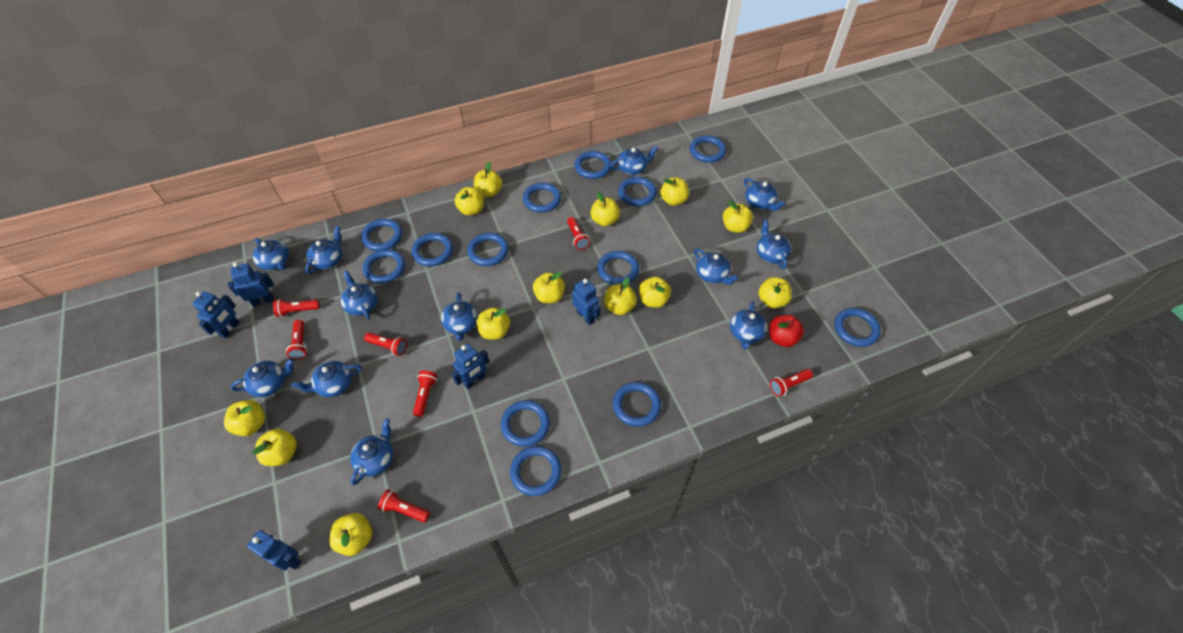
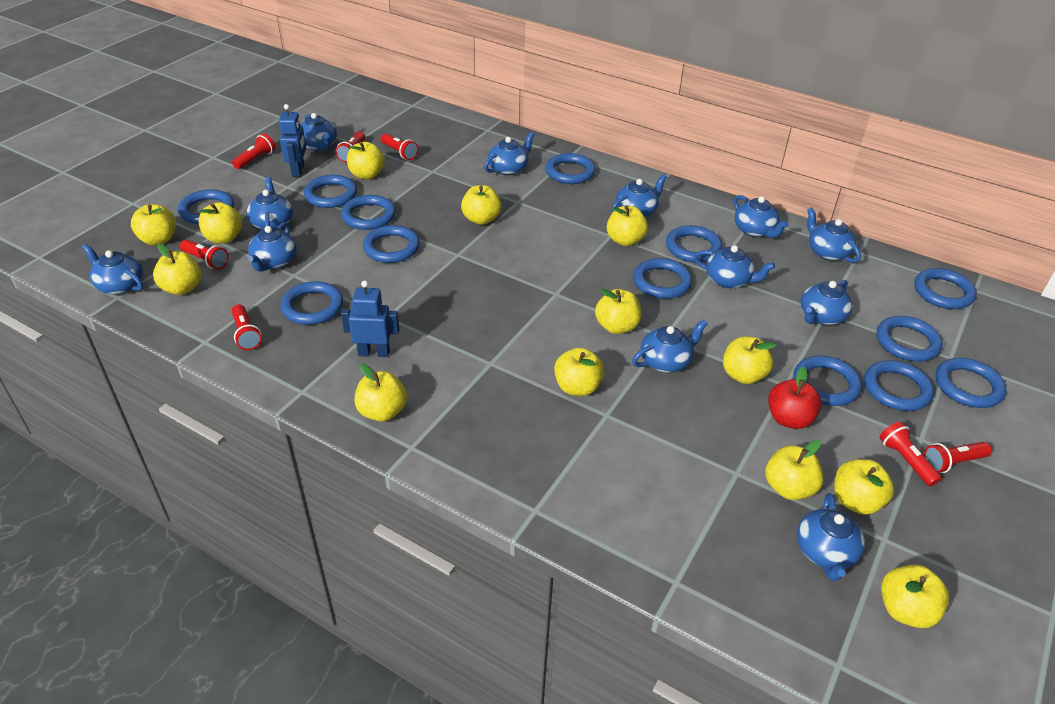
blue robot: [192,291,240,338] [228,262,274,306] [247,530,302,571] [452,343,489,389] [572,278,600,325] = 5 -> [279,104,306,177] [341,280,399,357] = 2

